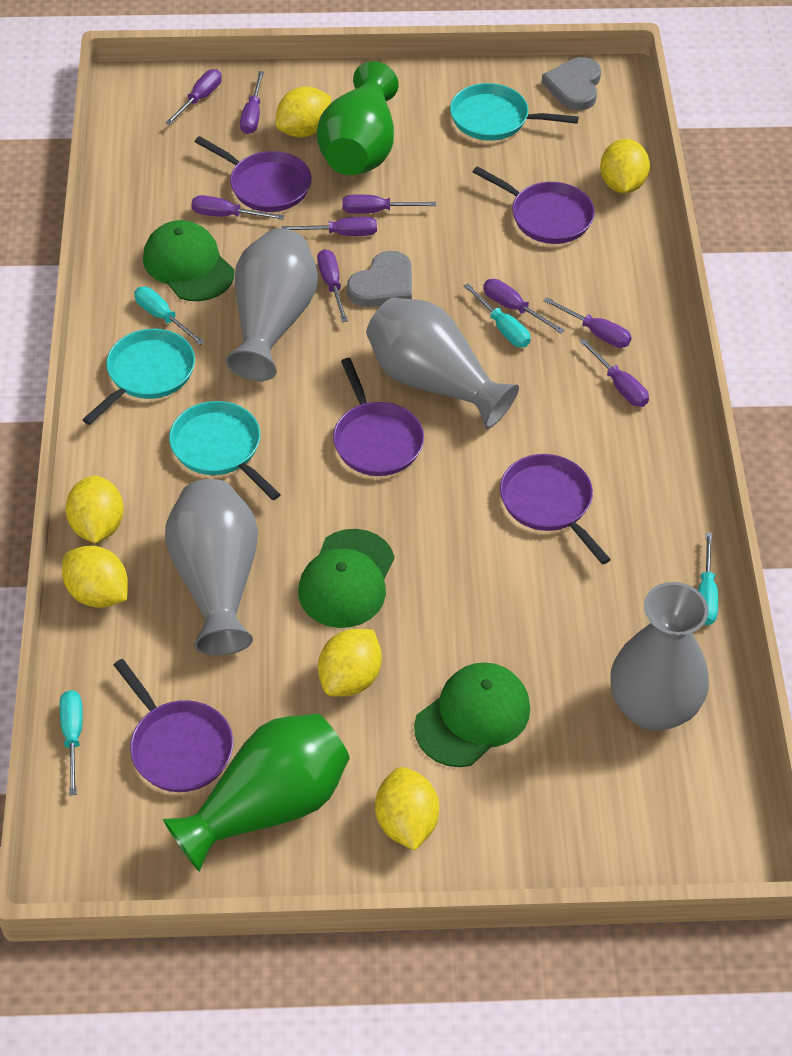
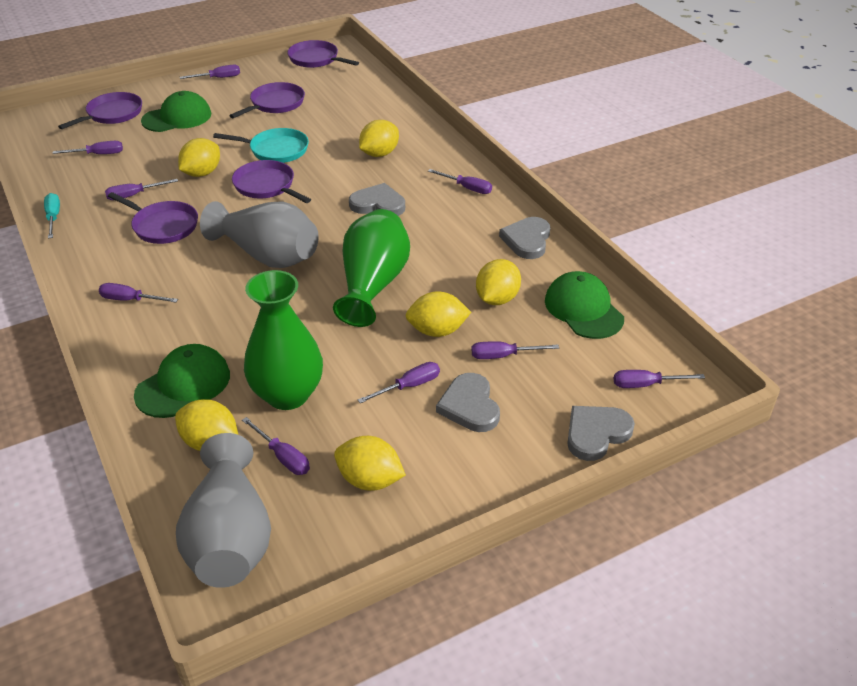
grey heart: [347,251,412,307] [542,57,601,110] = 2 -> [349,183,405,216] [436,373,500,432] [499,217,550,259] [567,406,635,461] = 4
grey vase: [165,479,258,655] [225,228,318,381] [366,298,519,429] [610,582,709,731] = 4 -> [176,433,271,588] [200,201,319,268] = 2
turquoise pan: [82,329,195,425] [169,401,281,500] [450,83,579,140] = 3 -> [213,128,309,163] = 1
turquoise screwdriver: [60,690,83,796] [134,287,205,345] [464,283,531,347] [698,532,718,625] = 4 -> [44,193,60,238] = 1

